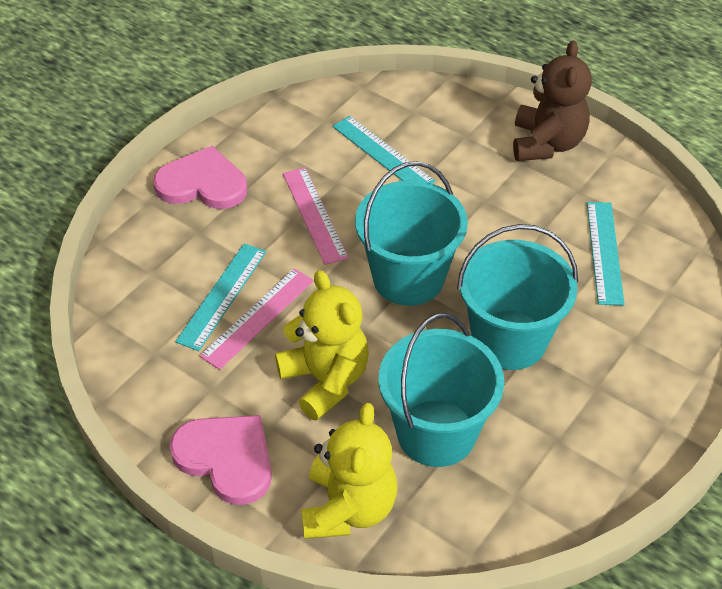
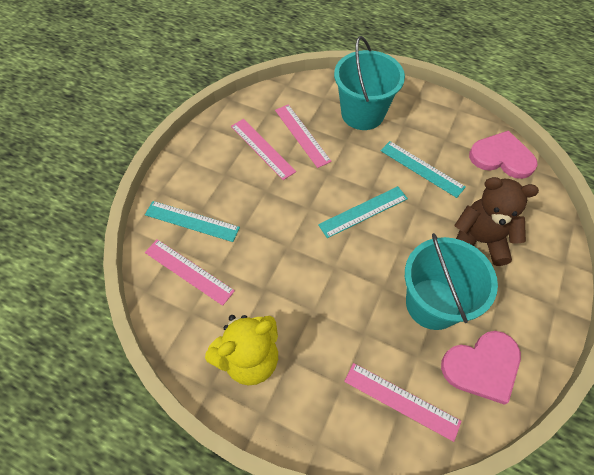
pink ruler: [200,268,314,370] [283,167,349,265] = 2 -> [145,239,235,306] [231,119,296,180] [275,104,332,168] [344,363,462,442] = 4
turquoise bucket: [355,161,468,306] [379,313,504,467] [457,224,578,370] = 3 -> [334,36,405,130] [405,233,498,330] = 2
yellow teddy bear: [275,270,369,421] [301,403,397,539] = 2 -> [205,315,278,386] = 1

